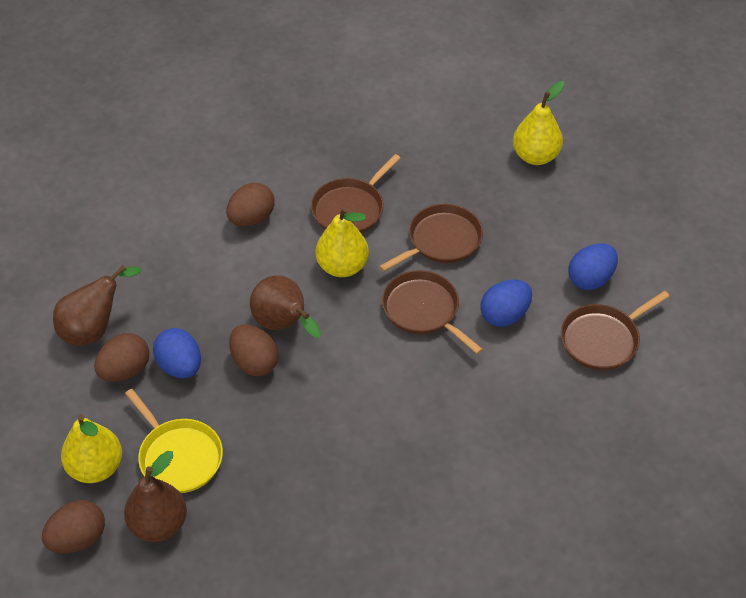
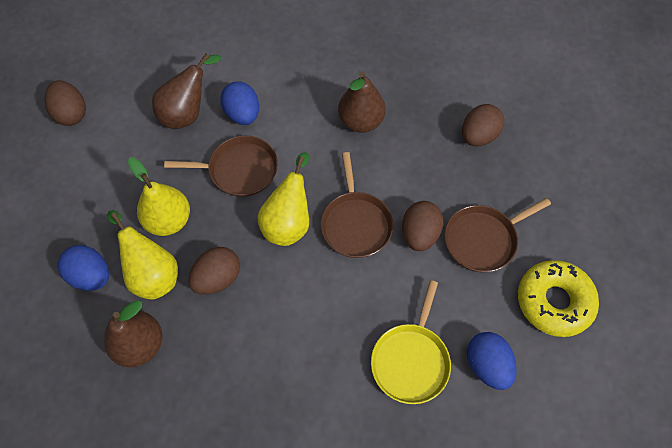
brown pan: [311,154,400,233] [379,204,483,272] [382,270,483,354] [561,291,670,370] = 4 -> [164,135,278,197] [321,152,393,258] [445,198,551,272] = 3
yellow donut: none = 0 -> [518,260,599,337] = 1

